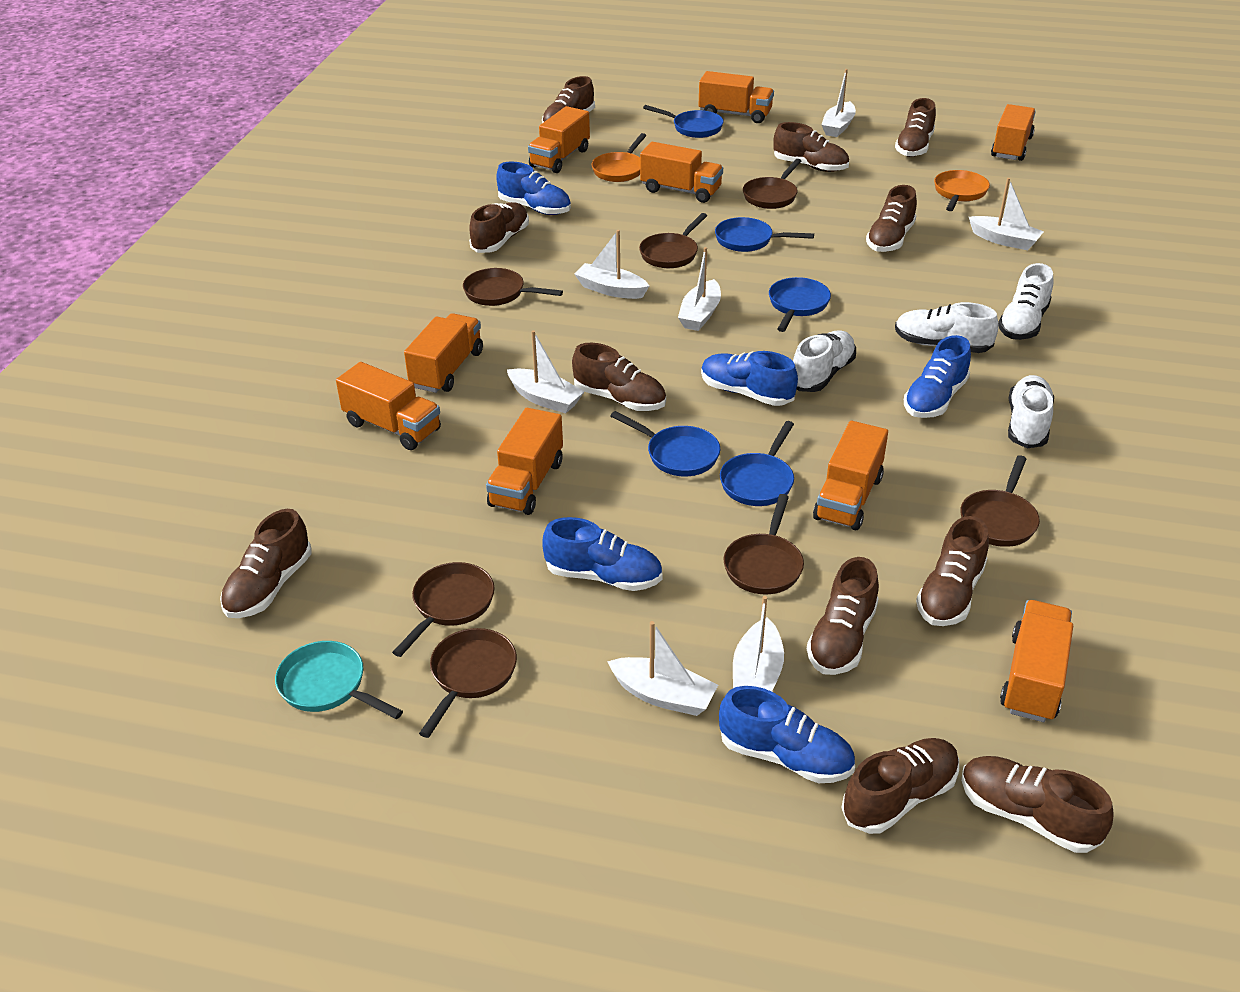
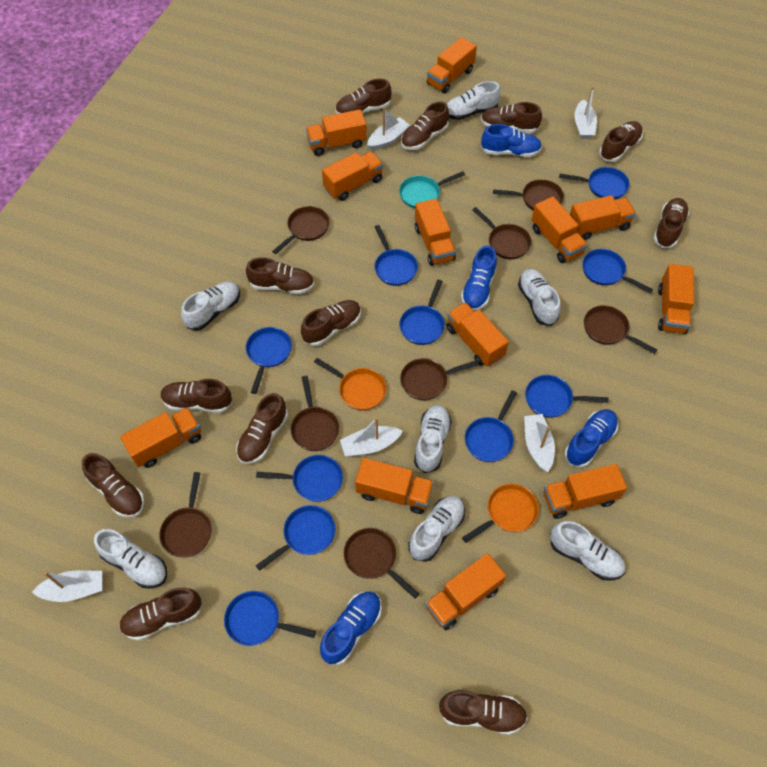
blue pan: [611,411,720,476] [643,105,724,138] [715,217,814,252] [720,421,794,506] [769,277,831,332] = 5 -> [224,591,316,646] [246,327,292,394] [256,455,343,502] [256,505,335,571] [375,225,418,286] [399,280,445,345] [465,390,517,462] [525,375,608,418] [559,167,630,199] [582,249,653,293] = 10
blue shoe: [496,162,571,215] [542,517,663,591] [701,351,798,406] [719,686,855,783] [904,335,971,418] = 5 -> [320,592,382,665] [461,246,497,311] [481,124,542,157] [565,409,618,467] = 4
brown pan: [392,562,495,657] [419,628,517,738] [463,268,563,306] [639,213,707,268] [724,494,804,594] [743,159,801,209] [960,455,1040,547] = 7 -> [159,472,212,557] [272,206,329,254] [291,376,339,451] [344,528,419,599] [400,358,479,400] [472,207,531,260] [493,179,564,211] [584,305,657,354] = 8
brown shoe: [220,509,312,618] [469,202,529,253] [542,76,595,123] [572,343,666,411] [773,122,849,172] [807,557,879,675] [841,738,959,834] [866,185,917,252] [895,98,936,157] [916,516,989,626] [961,756,1114,853] = 11 -> [82,453,144,517] [119,588,202,641] [160,379,232,413] [236,393,288,464] [246,257,314,294] [301,300,361,346] [335,79,392,114] [401,101,449,150] [439,690,528,735] [481,102,542,133] [599,121,643,162] [653,198,689,248] = 12
orange truck: [336,362,441,450] [404,313,483,393] [486,408,563,515] [528,106,590,173] [640,142,723,203] [699,71,774,123] [813,421,888,530] [991,104,1036,161] [1000,600,1073,722] = 9 -> [120,407,201,468] [306,109,367,156] [322,152,383,201] [355,458,434,514] [415,199,456,266] [425,553,506,630] [427,37,477,93] [446,302,509,367] [531,197,588,263] [544,464,627,519] [570,195,636,240] [658,264,694,334] = 12
white boat: [507,330,585,413] [574,230,649,299] [607,621,718,716] [678,247,721,331] [733,596,784,691] [821,69,856,137] [969,178,1044,250] = 7 -> [32,570,102,602] [340,417,403,457] [367,107,410,151] [524,414,555,472] [574,86,597,139] = 5
white shoe: [793,330,856,392] [895,302,999,353] [998,263,1053,340] [1008,375,1054,448] = 4 -> [94,529,167,588] [181,281,240,331] [408,496,465,562] [414,405,452,473] [447,81,501,120] [518,269,561,326] [550,521,625,581] = 7

